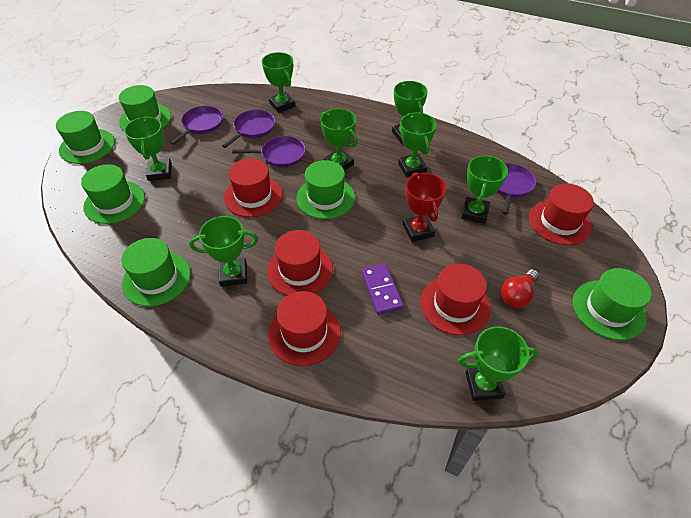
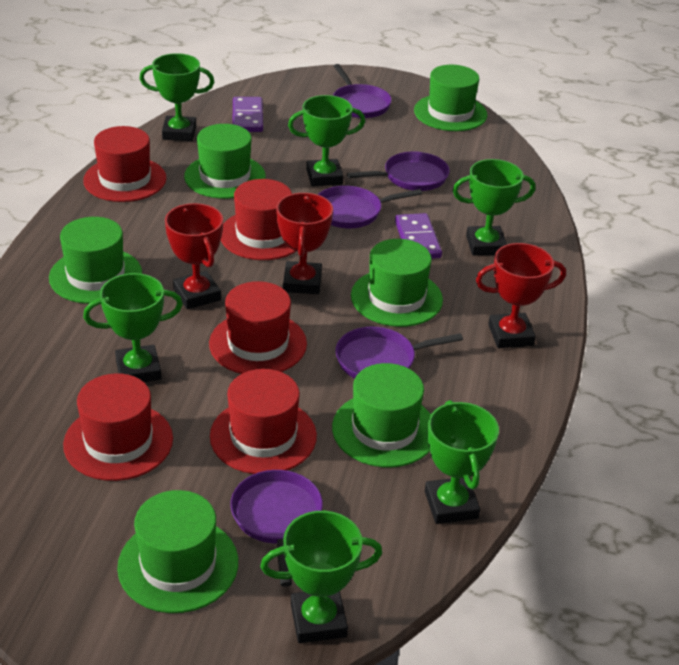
green trophy: [124,117,172,181] [189,216,258,287] [262,52,295,113] [320,109,358,170] [392,81,428,144] [398,112,437,177] [458,326,538,401] [461,156,508,224] = 8 -> [83,273,183,382] [139,53,214,141] [260,511,382,643] [288,95,365,187] [425,400,499,524] [452,159,535,255] = 6
purple domino: [362,264,404,315] = 1 -> [232,97,263,132] [395,213,442,259] = 2
purple pan: [170,106,223,145] [222,110,275,148] [232,136,305,167] [497,163,536,215] = 4 -> [230,470,323,587] [318,186,422,228] [333,64,392,118] [335,327,463,378] [347,152,450,191] = 5
red light bulb: [501,269,539,308] = 1 -> none = 0
red trophy: [403,172,446,242] = 1 -> [165,203,223,309] [276,193,333,294] [476,243,566,348] = 3

